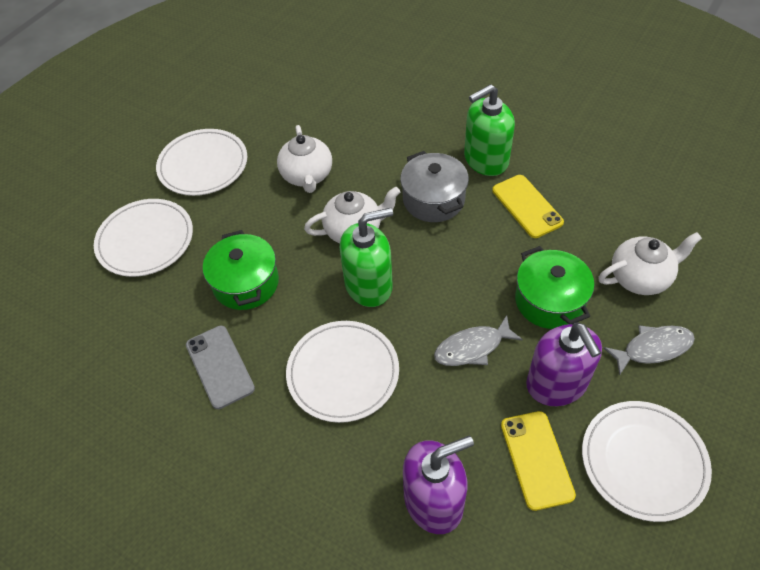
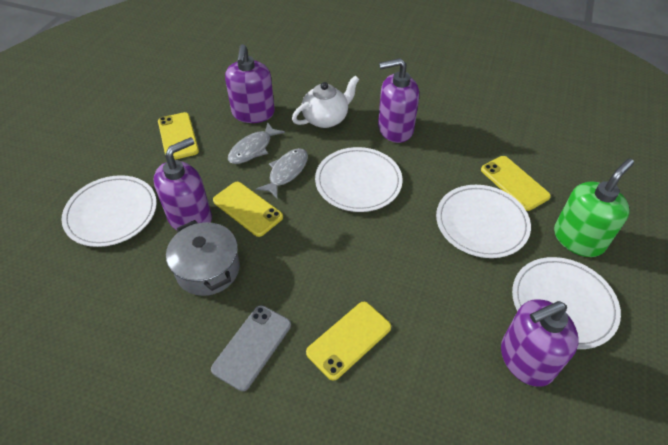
green pot: [203,230,279,310] [515,246,594,329] = 2 -> none = 0
green soap dispenser: [340,208,393,307] [464,84,515,176] = 2 -> [554,158,634,257] = 1
purple soap dispenser: [403,436,474,534] [526,322,602,406] = 2 -> [153,137,212,230] [225,44,275,123] [378,58,419,143] [501,299,579,387] = 4
white teapot: [277,125,332,193] [304,187,400,243] [598,232,702,295] = 3 -> [292,76,359,128] = 1
yellow phone: [492,175,564,238] [501,411,576,511] = 2 -> [158,112,199,160] [213,182,283,237] [306,302,391,380] [481,156,551,211] = 4

